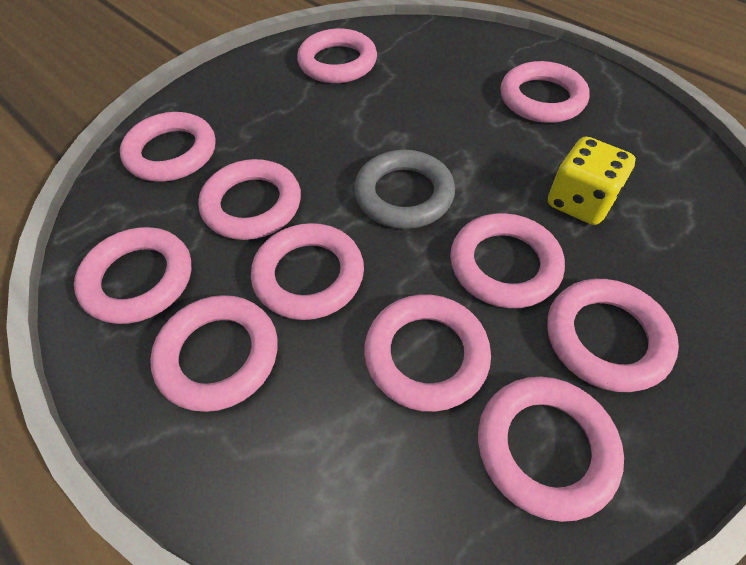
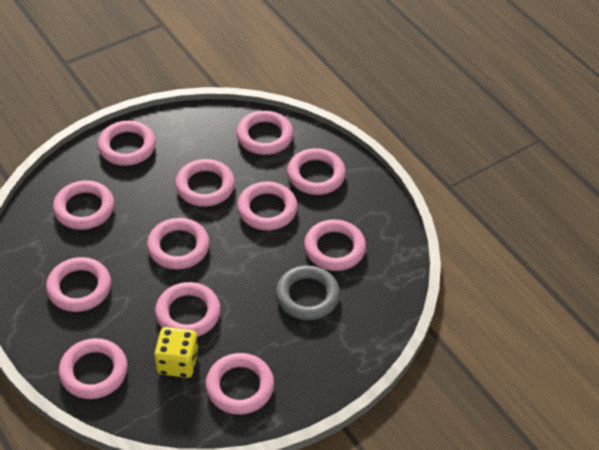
pink ring: [74,227,191,324] [120,112,215,182] [150,295,278,412] [198,159,301,240] [251,223,364,320] [297,28,377,83] [364,294,491,412] [450,213,565,308] [478,376,624,522] [500,61,590,123] [547,279,679,392] = 11 -> [46,257,111,312] [53,180,114,230] [59,338,128,399] [98,121,156,166] [147,218,210,270] [155,282,221,337] [175,159,235,207] [205,353,274,415] [236,111,293,155] [237,182,298,231] [287,148,346,195] [304,219,366,271] = 12

